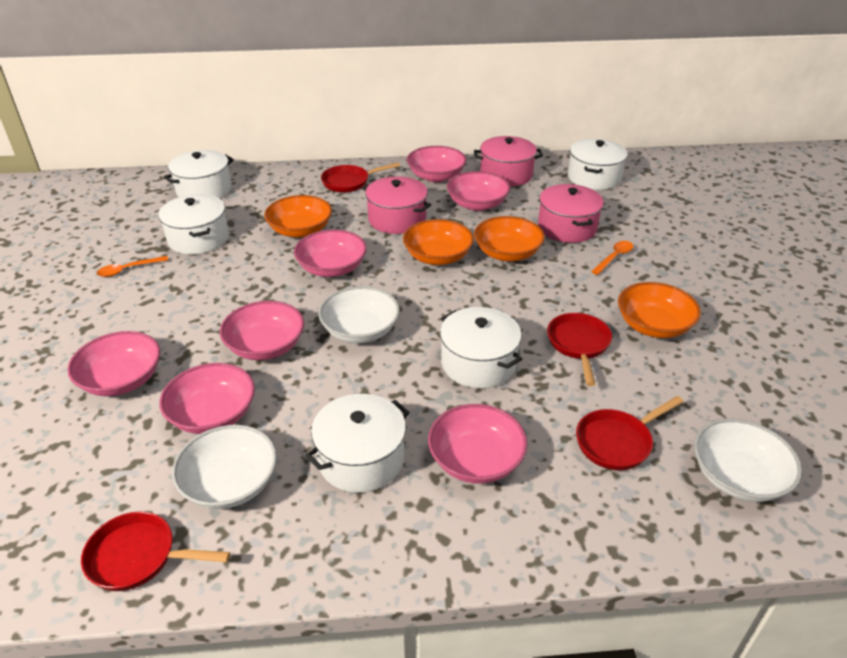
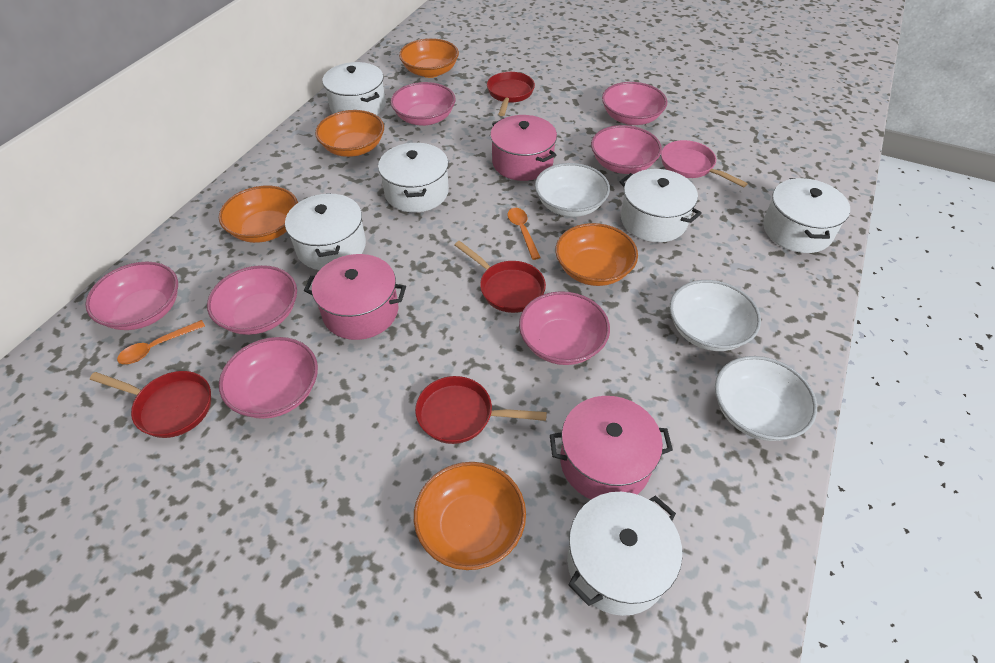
orange bowl: [264,195,332,238] [403,219,474,265] [474,216,545,261] [618,282,701,338] = 4 -> [219,186,298,243] [315,110,384,157] [399,38,459,78] [414,462,526,570] [555,223,638,286] = 5
pink pan: none = 0 -> [661,140,748,187] = 1
white pot: [158,194,229,254] [164,150,234,199] [305,394,410,493] [440,307,522,388] [568,139,628,190] = 5 -> [285,193,366,270] [323,62,386,115] [378,143,449,212] [567,492,682,616] [619,169,702,242] [763,178,850,253] = 6

